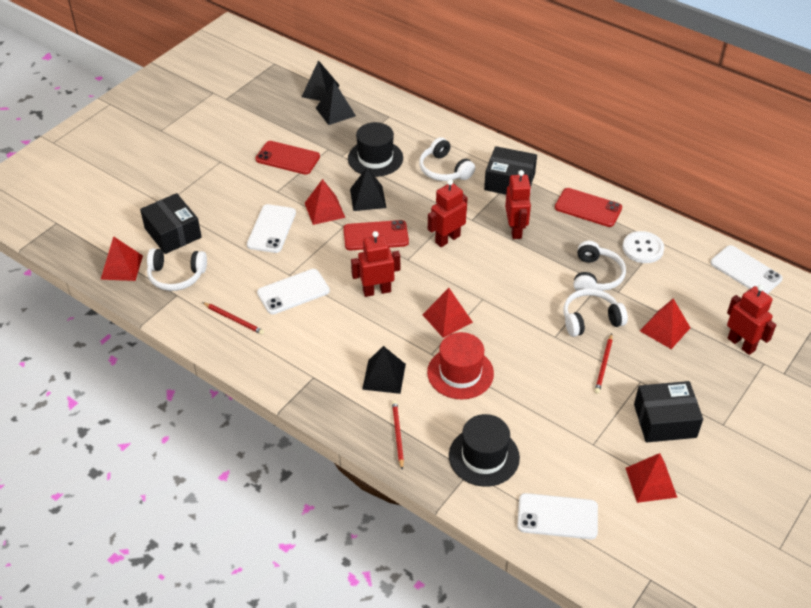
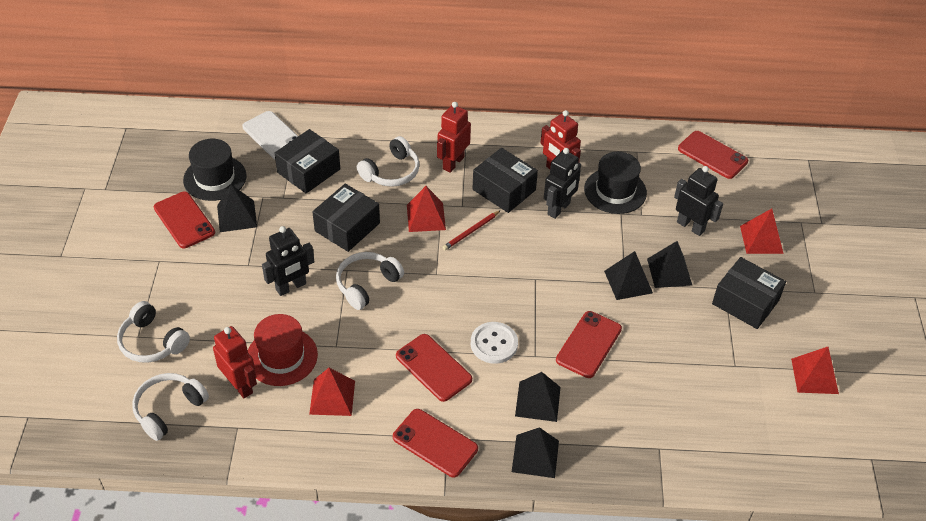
black box: [140,193,202,254] [484,146,537,195] [634,381,703,442] = 3 -> [274,129,340,193] [312,184,380,252] [473,148,538,213] [712,257,786,329] = 4
black pyramid: [302,60,340,101] [316,82,356,125] [350,168,386,211] [362,346,406,394] = 4 -> [217,185,257,232] [512,427,559,478] [515,372,561,422] [604,251,653,300] [647,241,692,288] = 5
black robot: none = 0 -> [262,226,314,296] [544,148,581,219] [674,166,723,236] = 3
red pencil: [202,302,264,334] [392,400,404,470] [595,334,613,393] = 3 -> [442,210,501,250] = 1
red phone: [255,141,320,175] [343,220,409,250] [555,188,622,227] = 3 -> [154,192,215,248] [393,409,478,477] [396,334,472,402] [556,311,622,378] [678,131,748,179] = 5
red pyramid: [100,236,143,281] [305,179,345,225] [422,288,473,338] [626,453,677,503] [640,299,691,349] = 5 -> [309,368,355,416] [407,186,446,232] [740,209,784,254] [791,347,839,394] = 4
red robot: [351,231,400,297] [428,179,468,247] [505,170,531,239] [727,285,776,355] = 4 -> [213,326,257,398] [437,102,471,173] [540,110,581,169] = 3
white phone: [247,204,296,253] [257,269,330,314] [517,493,598,540] [710,245,783,294] = 4 -> [242,111,298,160] = 1

